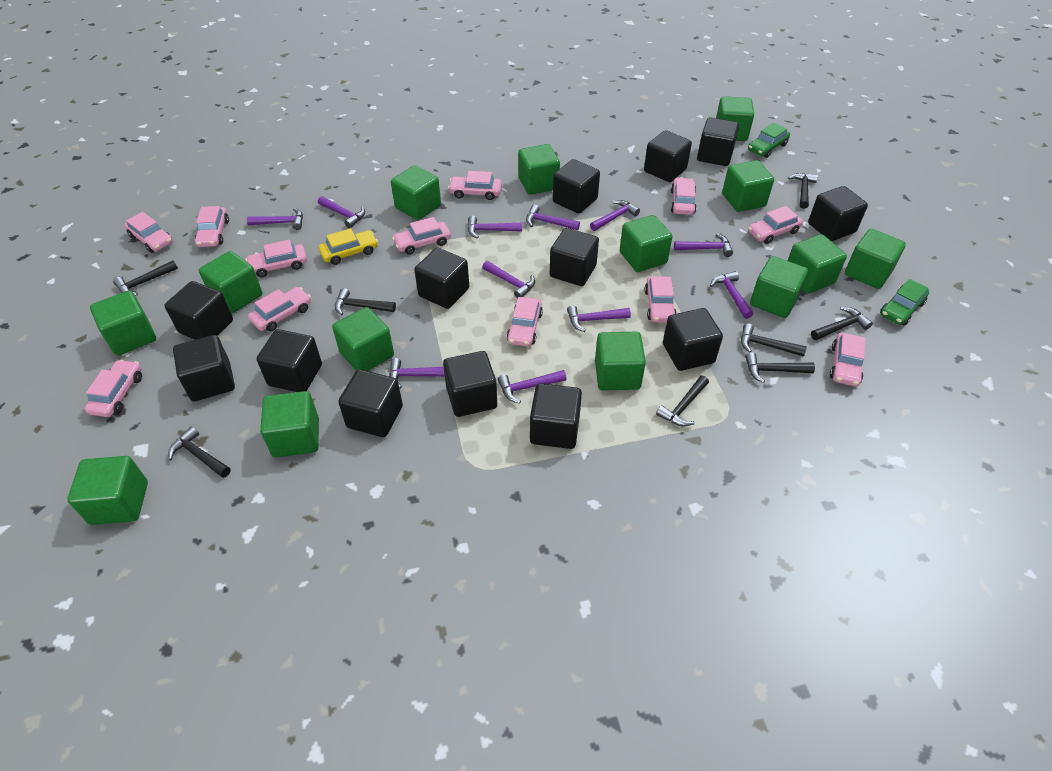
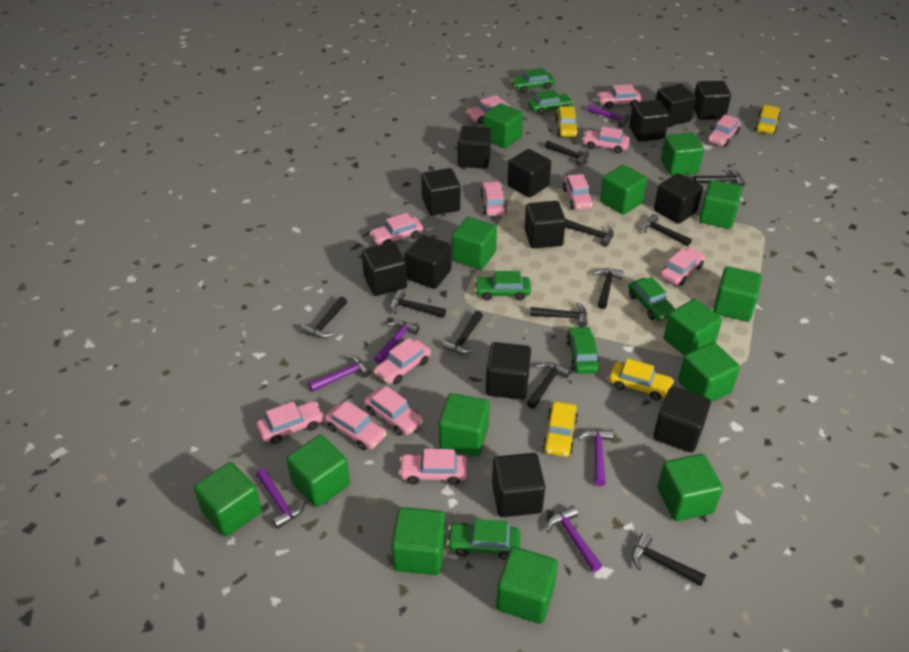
black hammer: [113,261,178,296] [168,426,231,478] [335,288,396,315] [656,376,709,427] [741,323,807,357] [745,352,815,383] [788,173,818,209] [811,307,873,340] = 8 -> [301,296,347,338] [390,290,446,318] [442,311,483,354] [526,362,571,409] [530,302,587,327] [545,140,589,166] [565,219,614,247] [592,268,623,309] [632,533,706,586] [642,214,692,246] [694,169,745,187] = 11
green car: [748,123,790,158] [880,279,929,326] = 2 -> [447,519,520,560] [475,271,531,300] [511,68,555,93] [528,90,573,115] [566,326,600,374] [628,277,675,321] = 6
pink car: [85,360,142,417] [125,212,173,253] [195,206,229,247] [245,240,307,277] [248,287,311,332] [392,217,451,255] [448,171,502,200] [507,297,543,347] [644,276,677,323] [671,177,697,215] [748,206,803,244] [830,333,865,387] = 12 -> [256,401,324,444] [324,401,387,450] [364,386,423,436] [370,213,423,245] [374,338,431,385] [399,449,467,485] [466,95,510,124] [481,181,507,216] [563,174,593,210] [582,126,630,153] [597,84,642,109] [660,247,705,285] [707,114,741,147] = 13
purple hammer: [247,208,303,230] [318,196,365,228] [389,358,445,389] [468,216,522,239] [482,261,535,299] [498,370,567,404] [526,205,580,230] [567,305,631,332] [590,200,640,231] [674,234,733,257] [710,271,753,319] = 11 -> [256,468,305,529] [308,356,371,392] [374,320,419,364] [546,506,602,572] [578,429,613,486] [587,104,630,128] = 6
yellow car: [319,228,378,265] = 1 -> [542,401,578,457] [555,107,579,137] [609,358,674,400] [755,105,780,134] = 4

